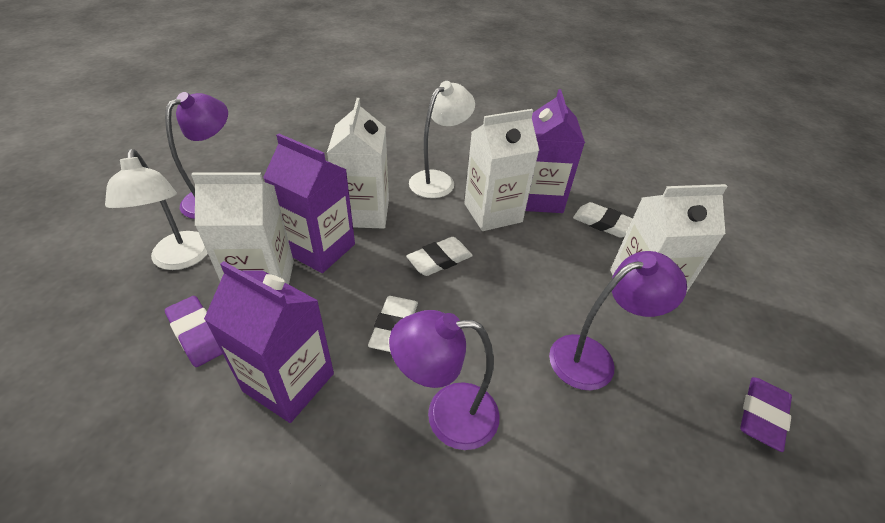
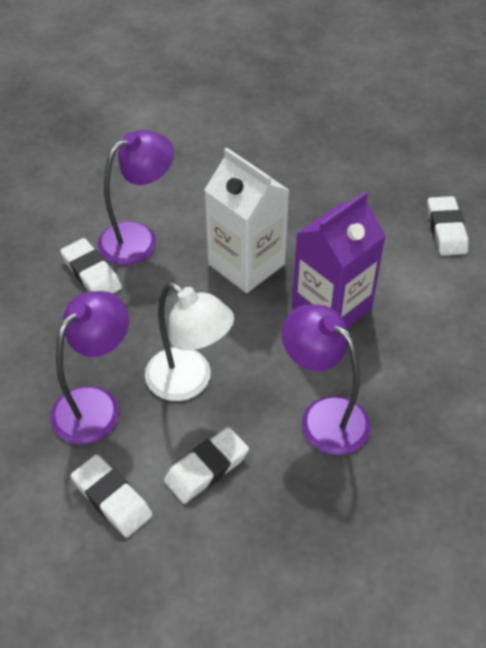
purple carton: [204,261,334,423] [263,134,355,273] [525,89,585,213] = 3 -> [292,191,386,328] = 1
purple eraser: [165,296,223,367] [740,377,792,452] = 2 -> none = 0
white carton: [191,173,294,284] [327,98,389,229] [464,109,539,231] [610,184,728,293] = 4 -> [205,147,290,293] = 1
white eraser: [368,296,418,352] [406,237,473,276] [573,202,633,238] = 3 -> [60,238,122,294] [71,454,153,537] [164,427,249,504] [427,196,468,256] = 4
white lamp: [105,149,208,270] [409,81,475,198] = 2 -> [145,282,234,401] = 1

